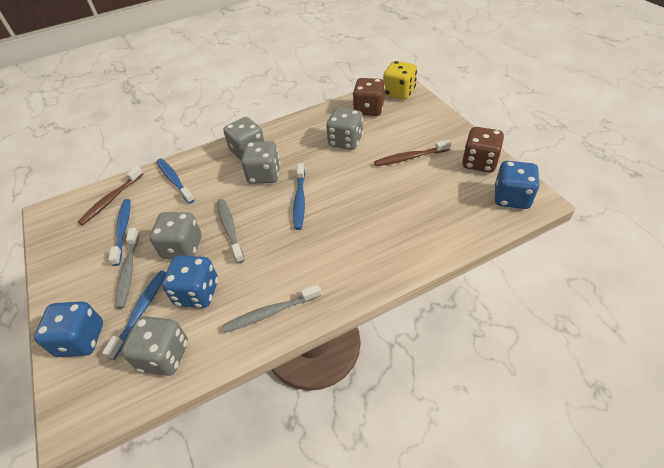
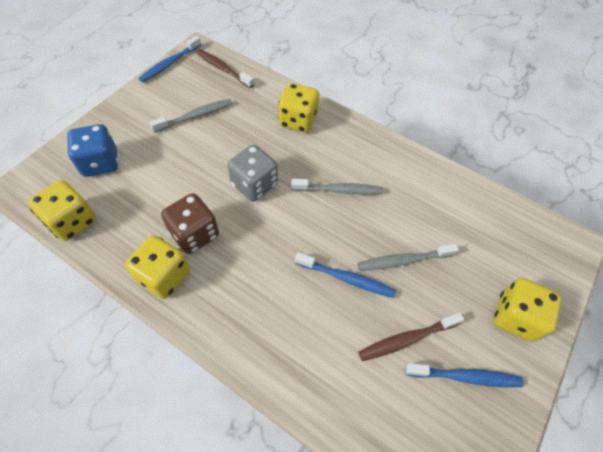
blue dice: [34,301,103,357] [162,255,218,308] [495,161,540,209] = 3 -> [67,124,119,177] = 1
blue toothbrush: [102,271,166,360] [109,199,130,266] [157,158,194,204] [293,163,305,230] = 4 -> [139,36,201,82] [295,252,396,298] [405,363,524,387] = 3
brown dice: [353,78,385,116] [462,127,504,172] = 2 -> [161,193,219,254] = 1
grey dice: [121,316,188,376] [149,212,201,259] [223,117,265,160] [241,141,281,184] [326,108,363,150] = 5 -> [228,145,278,202] = 1
yellow dice: [383,61,417,100] = 1 -> [28,180,96,241] [125,235,190,299] [278,83,319,133] [494,278,562,342] = 4

